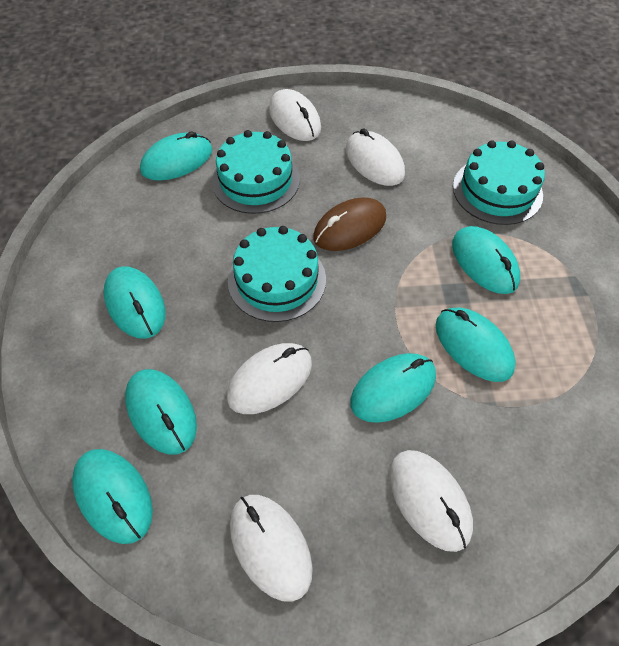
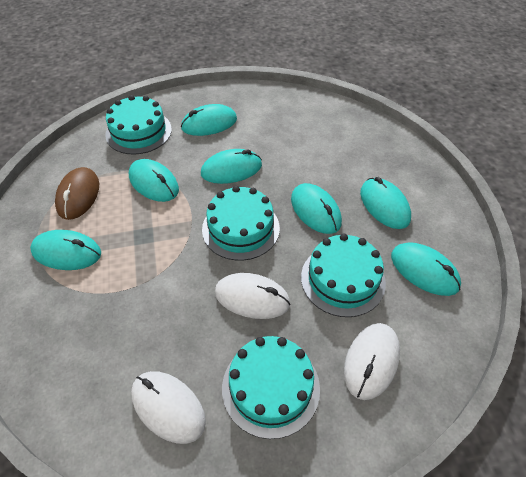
turquoise cake: [212,130,300,214] [228,226,326,322] [453,140,545,225] = 3 -> [105,95,172,154] [202,186,280,261] [222,336,320,439] [301,233,386,317] = 4
white mouse: [227,343,312,414] [230,495,313,602] [269,89,321,141] [346,128,405,186] [389,450,473,552] = 5 -> [131,371,206,444] [215,273,290,319] [344,323,400,400] = 3

